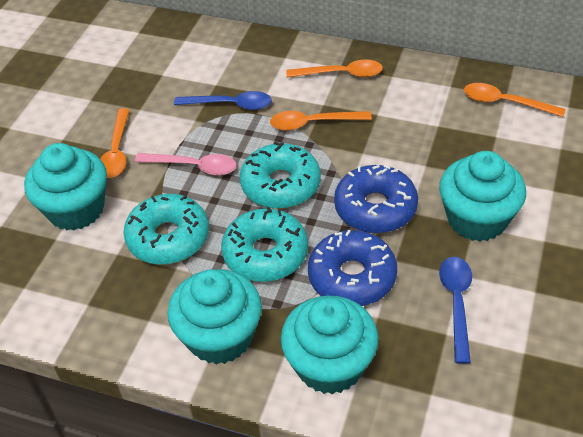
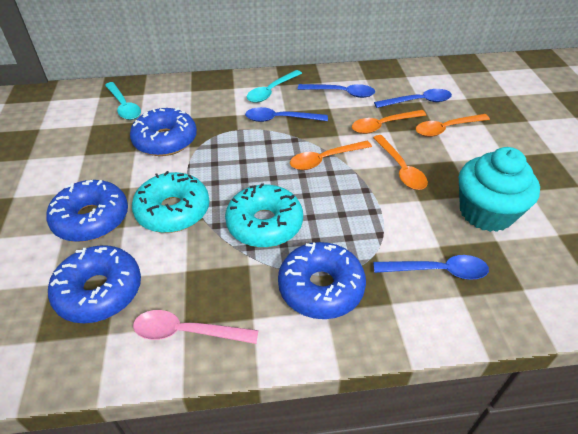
blue donut: [308,230,397,306] [334,165,418,234] = 2 -> [46,180,128,242] [48,245,141,323] [130,108,197,156] [278,242,366,319] = 4
blue spoon: [174,91,272,110] [439,257,472,364] = 2 -> [245,107,328,122] [298,84,375,98] [373,255,489,280] [374,89,452,108] = 4
turquoise cupcake: [24,143,107,230] [167,269,262,365] [281,295,379,394] [439,151,526,242] = 4 -> [459,147,540,232] = 1
turquoise donut: [123,194,209,265] [221,207,308,282] [240,142,321,209] = 3 -> [132,171,210,233] [225,183,303,248] = 2
turquoise spoon: none = 0 -> [105,82,141,120] [247,70,302,103] = 2

